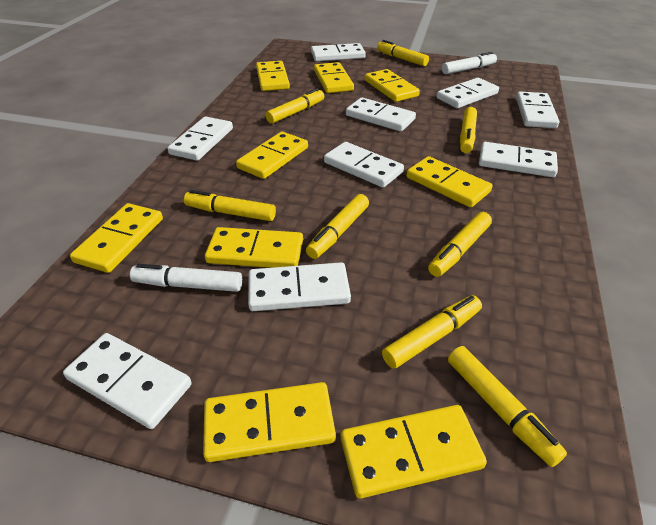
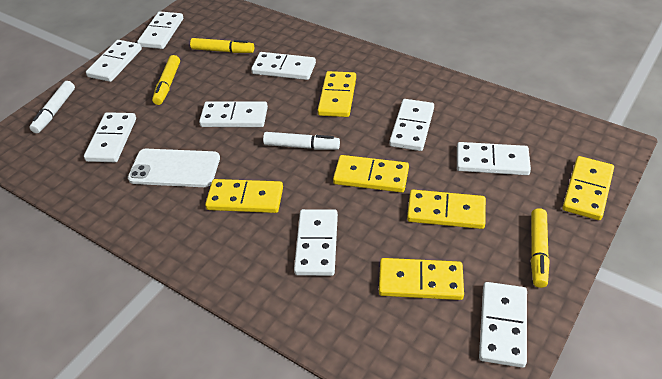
white phone: none = 0 -> [128,149,220,187] = 1
yellow domino: [70,203,163,273] [203,382,336,462] [205,227,303,268] [236,132,308,179] [256,61,290,91] [314,62,354,93] [340,405,487,499] [365,69,420,102] [406,156,492,208] = 9 -> [205,179,283,213] [318,71,356,117] [333,155,409,193] [379,258,464,300] [407,190,486,229] [562,156,614,220] = 6
yellow marker: [184,190,276,221] [266,88,324,124] [306,194,369,259] [377,40,429,66] [382,295,482,369] [428,212,492,277] [448,346,567,467] [460,107,477,153] = 8 -> [152,55,180,105] [190,38,254,53] [531,208,550,288] = 3

